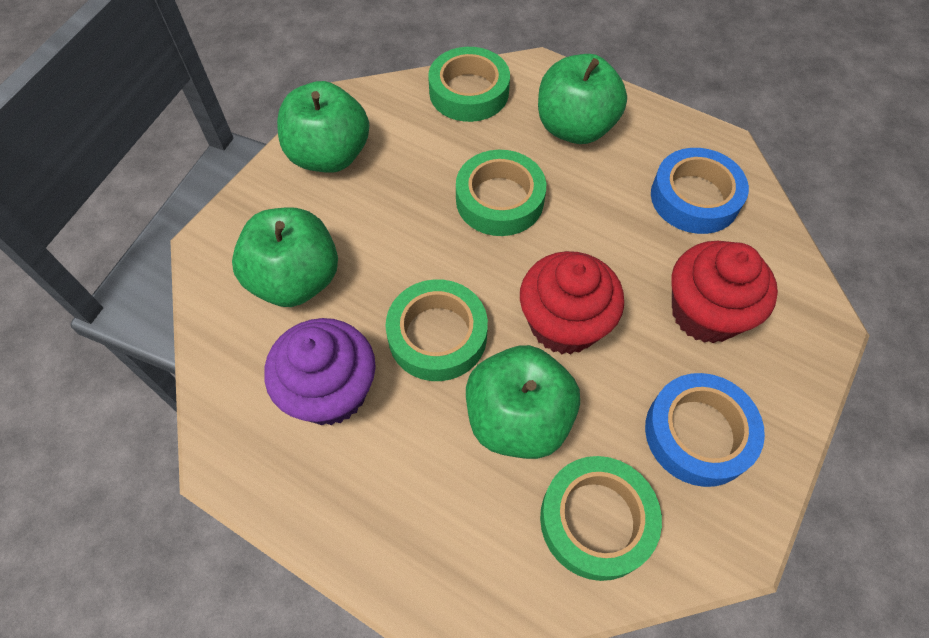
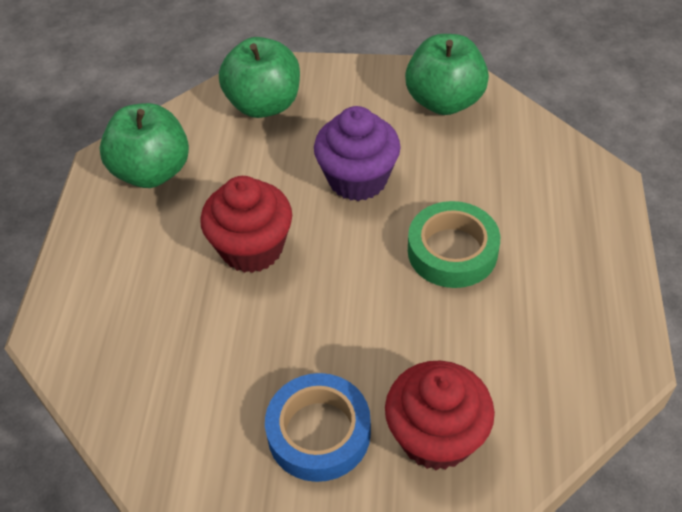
blue tape: [645,373,765,487] [651,148,749,234] = 2 -> [265,373,371,482] = 1
green apple: [232,208,338,307] [277,81,369,173] [466,345,580,459] [538,54,627,144] = 4 -> [100,103,189,188] [219,37,300,118] [405,34,489,115] = 3
green tape: [385,279,488,381] [428,47,510,122] [456,150,546,236] [540,456,662,581] = 4 -> [408,201,500,288] = 1

